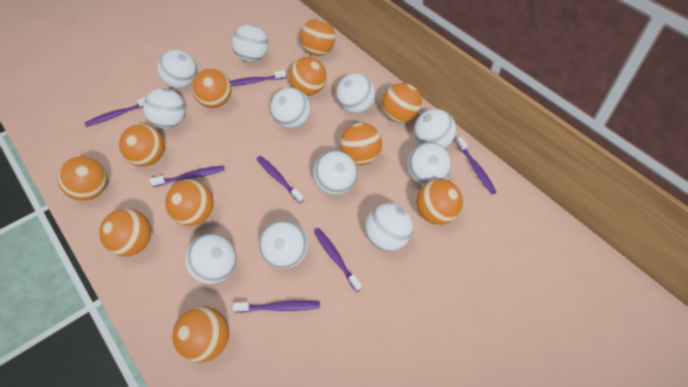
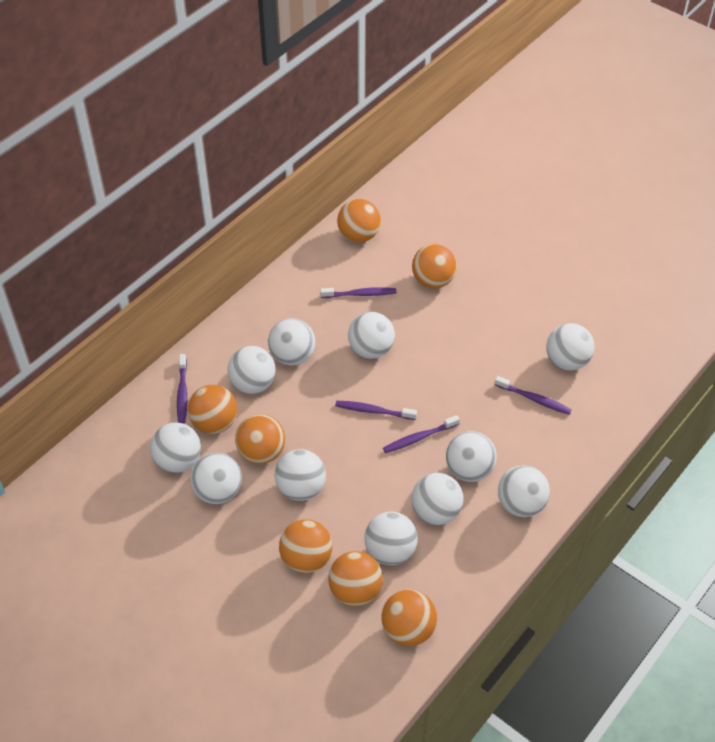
orange ball: [57,156,107,201] [99,208,152,257] [119,124,165,167] [165,180,214,226] [172,306,229,363] [192,68,232,108] [288,57,327,96] [300,19,335,56] [340,123,382,165] [382,83,422,123] [416,179,463,225] = 11 -> [188,385,237,434] [235,414,285,464] [279,519,332,573] [328,551,383,606] [337,199,381,243] [381,590,437,646] [412,244,457,289] = 7
purple toothbrush: [84,97,146,127] [150,165,225,187] [230,70,286,86] [233,301,320,313] [257,156,304,203] [314,228,362,292] [456,137,496,194] = 7 -> [177,354,187,424] [320,287,396,298] [335,401,417,420] [383,415,460,453] [494,376,572,415] = 5

